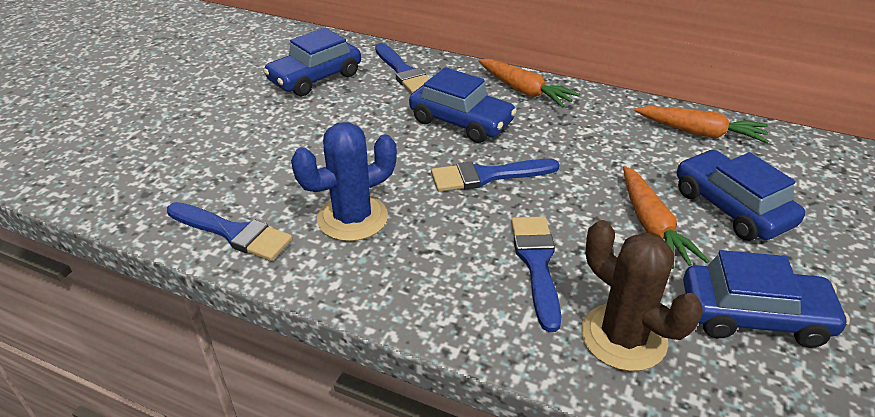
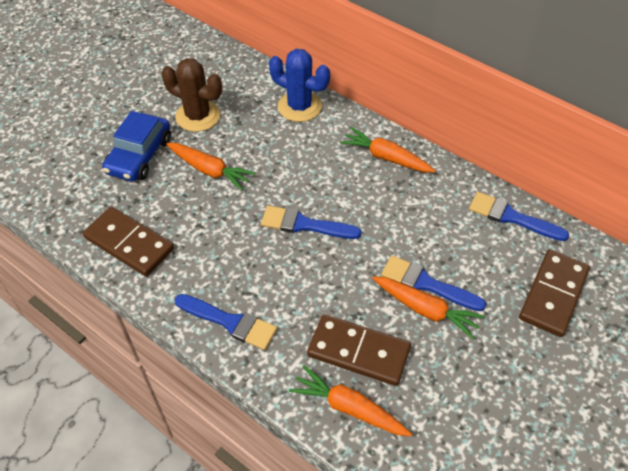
blue car: [263,27,361,96] [409,67,517,143] [677,150,805,241] [683,250,850,348] = 4 -> [102,111,171,181] = 1
brown domino: none = 0 -> [83,207,174,276] [307,314,411,386] [519,249,590,337] = 3
orange carrot: [478,59,580,107] [623,166,710,269] [634,106,769,143] = 3 -> [166,143,256,191] [289,365,412,436] [340,127,436,173] [372,276,485,339] = 4

